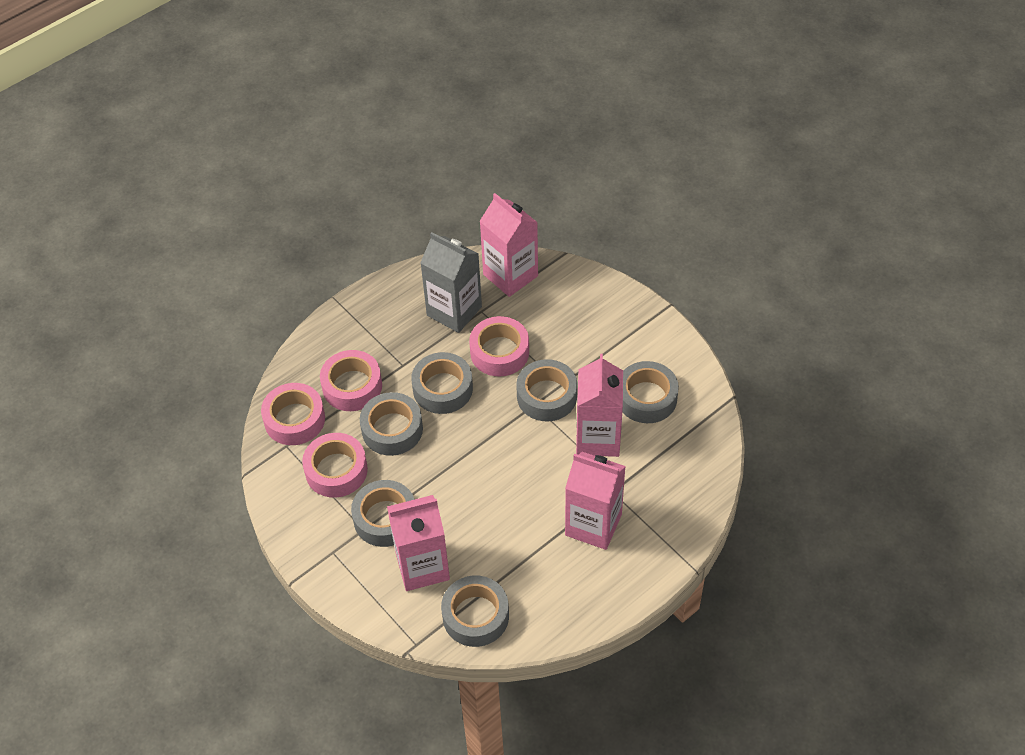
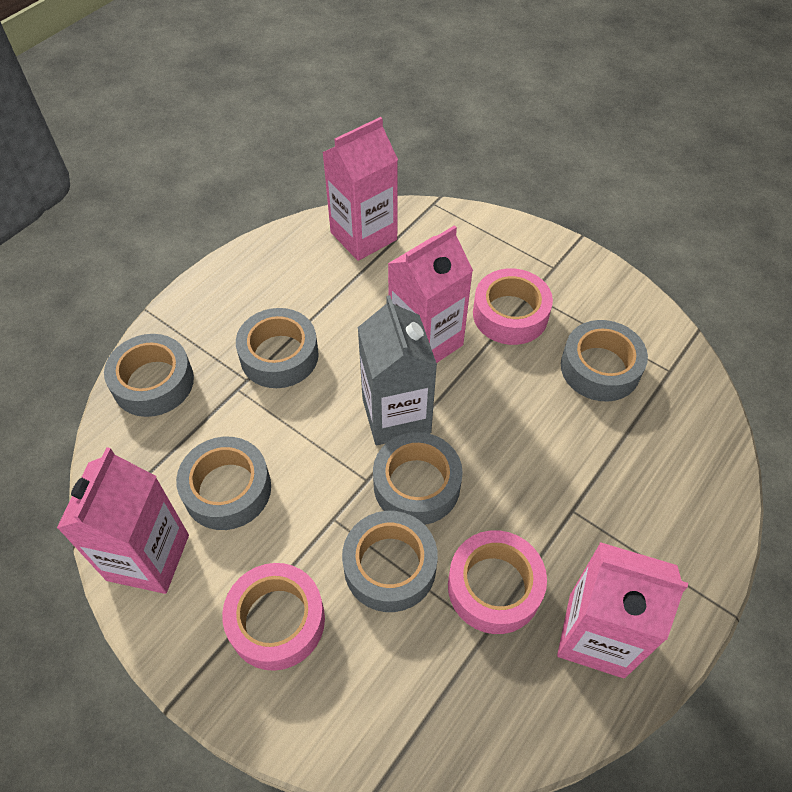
pink tape: [261,383,325,445] [302,433,368,498] [320,350,382,411] [469,316,529,377] = 4 -> [222,563,325,671] [448,530,547,634] [473,268,553,345] = 3

